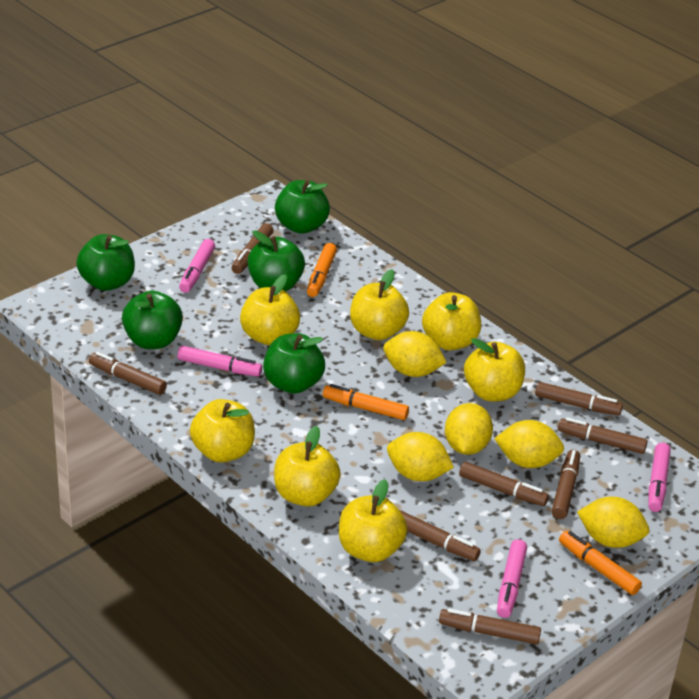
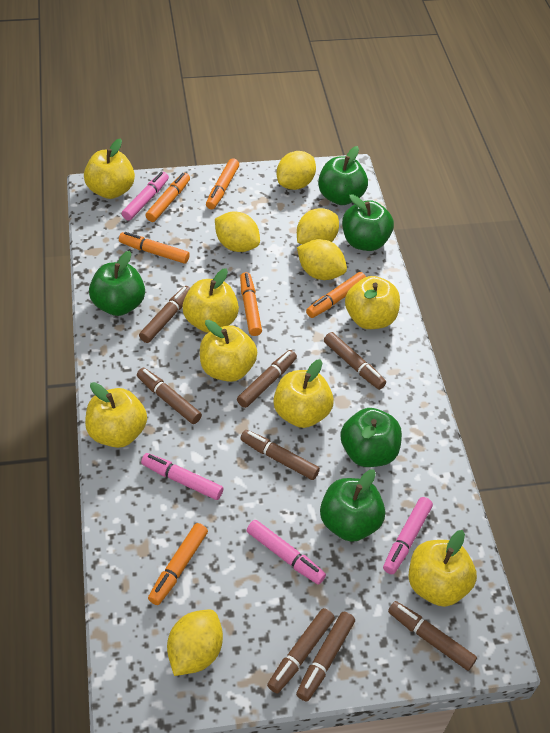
orange marker: [307,243,337,297] [323,384,409,420] [559,531,642,595] = 3 -> [119,232,190,264] [145,173,190,222] [148,523,208,605] [206,158,239,209] [240,272,262,336] [306,272,366,318] = 6

